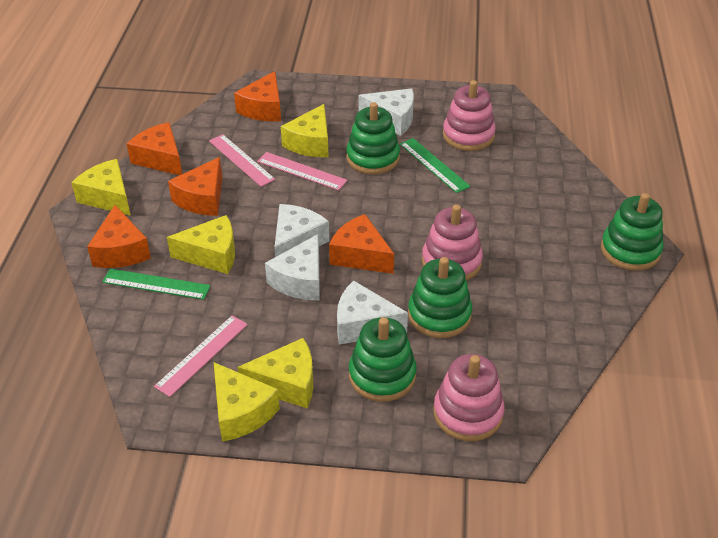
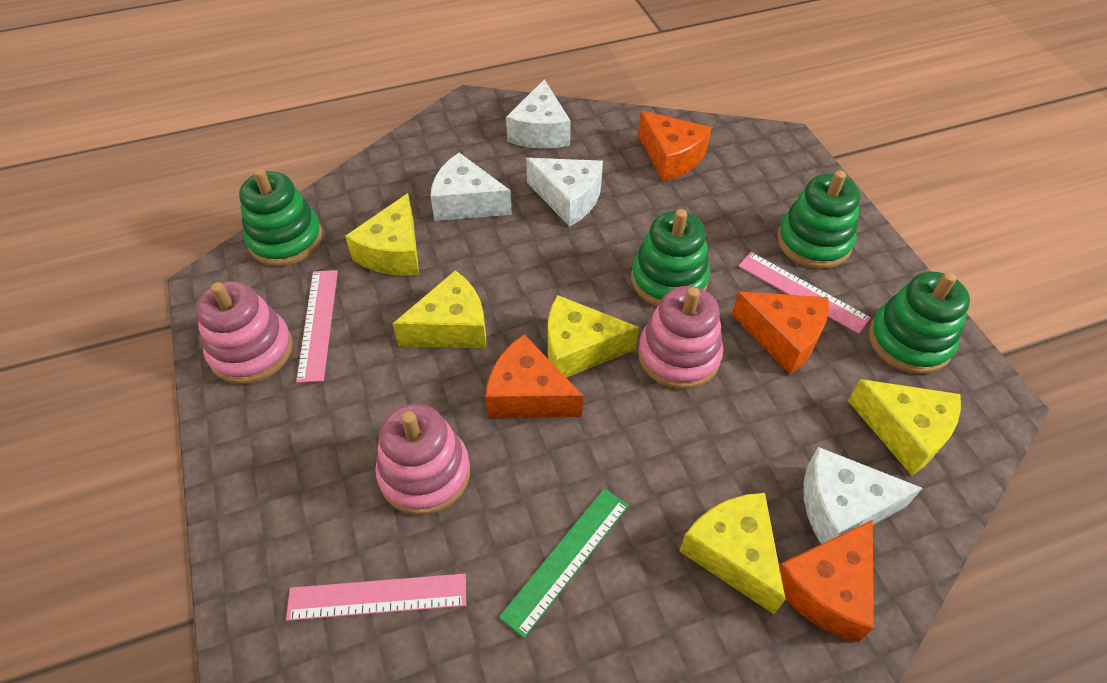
green ruler: [102,269,210,300] [400,138,470,193] = 2 -> [499,488,629,638] = 1
orange cheese: [87,205,151,268] [127,122,182,175] [168,157,222,216] [234,71,281,121] [329,214,394,274] = 5 -> [485,334,583,418] [638,110,711,181] [732,291,829,375] [779,520,874,642] = 4

